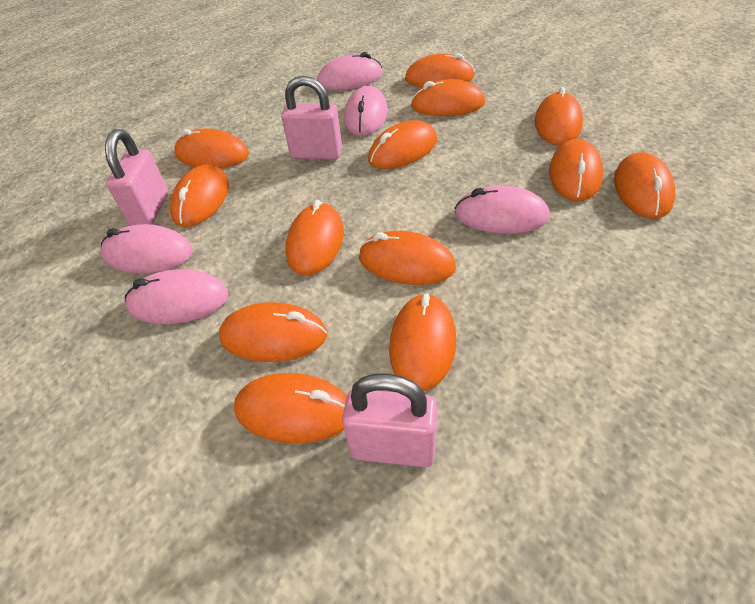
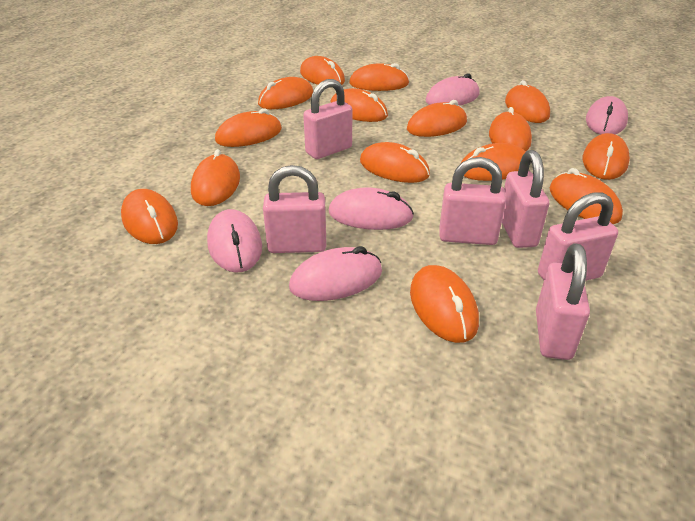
orange mouse: [170,164,229,227] [174,129,249,168] [219,302,327,362] [234,373,347,443] [286,200,344,275] [359,231,456,285] [368,120,437,169] [389,293,456,391] [405,53,475,88] [411,79,485,116] [535,87,583,146] [549,139,603,201] [614,152,675,219] = 13 -> [121,189,178,244] [191,149,240,206] [215,108,282,147] [258,77,313,109] [300,56,345,85] [330,88,388,122] [349,63,409,91] [360,142,430,183] [407,100,467,137] [410,265,479,343] [461,143,526,181] [489,107,532,151] [505,80,550,123] [550,168,623,224] [583,133,630,180] = 15
pink padlock: [105,129,168,226] [281,76,342,160] [342,373,437,467] = 3 -> [263,165,326,253] [303,79,352,159] [439,157,506,245] [502,150,549,248] [536,243,590,360] [538,193,618,281] = 6

